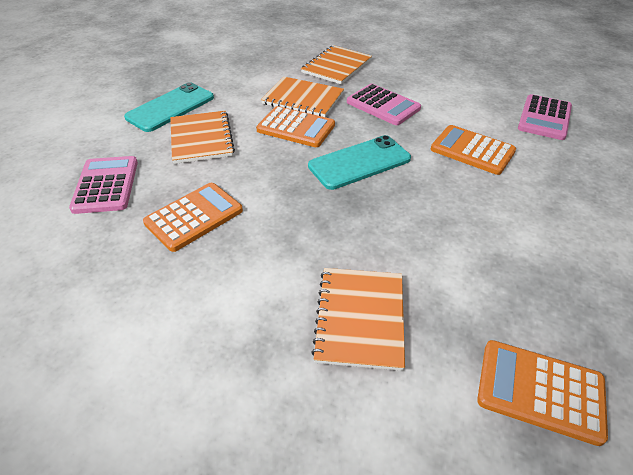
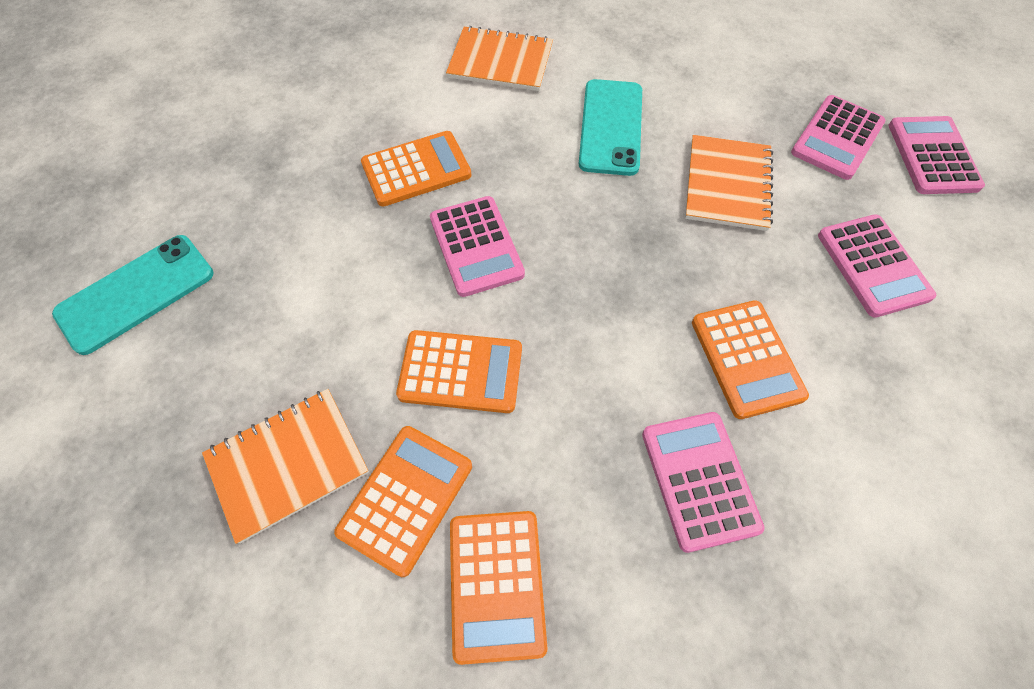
orange calculator: [143,183,243,252] [256,106,335,147] [431,125,516,175] [477,340,608,446] = 4 -> [334,426,472,577] [361,131,471,206] [396,330,522,413] [450,511,547,665] [692,300,809,419] = 5
orange notebook: [170,111,235,164] [261,76,344,117] [301,45,372,84] [311,268,405,371] = 4 -> [202,389,369,544] [446,26,553,91] [685,135,773,231] = 3
pink calculator: [69,156,138,214] [347,84,421,125] [518,94,572,140] = 3 -> [430,196,525,297] [642,412,765,553] [791,95,885,180] [818,214,936,318] [888,116,985,194] = 5

